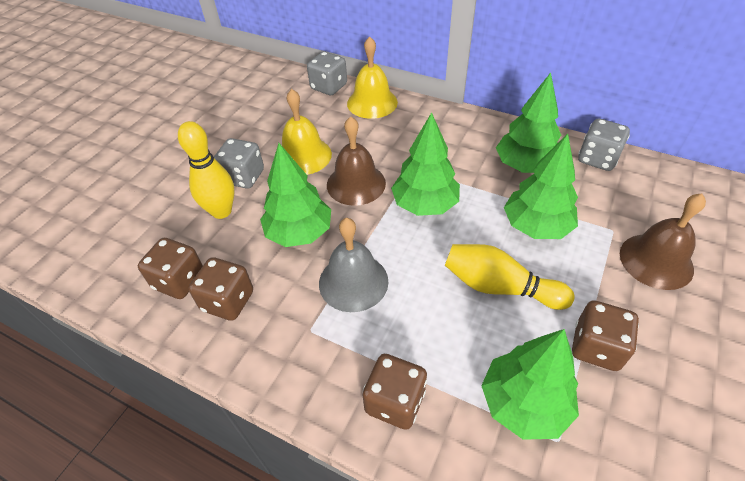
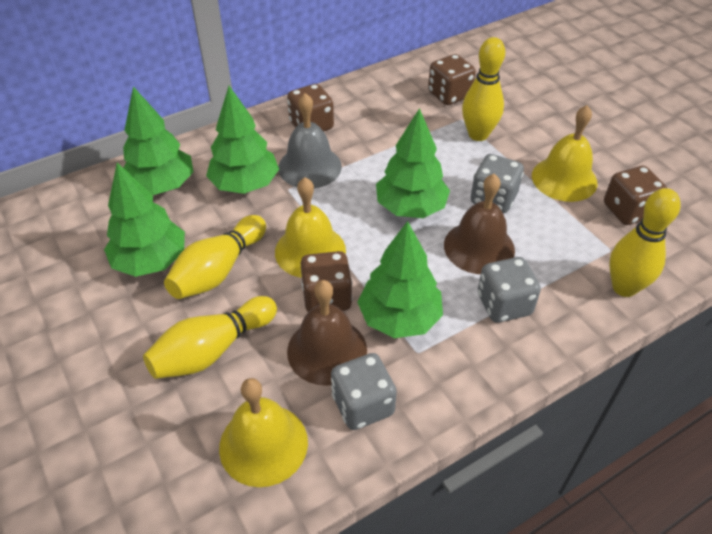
yellow bell: [282,89,332,175] [347,36,398,119] = 2 -> [219,378,308,487] [275,177,346,278] [532,105,598,202] = 3
yellow bowling pin: [178,121,235,219] [445,244,575,310] = 2 -> [143,296,277,379] [164,215,266,299] [462,37,505,141] [609,188,681,297] = 4

